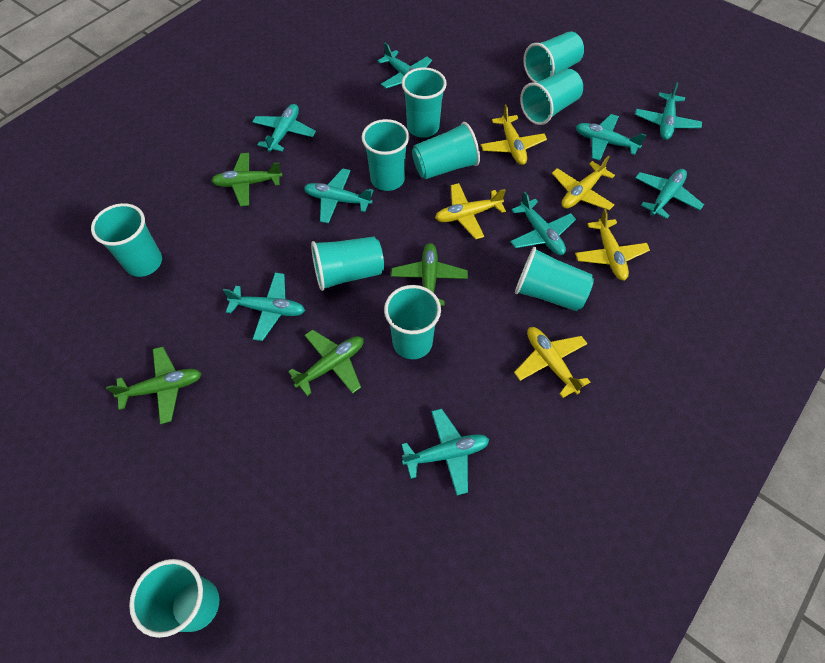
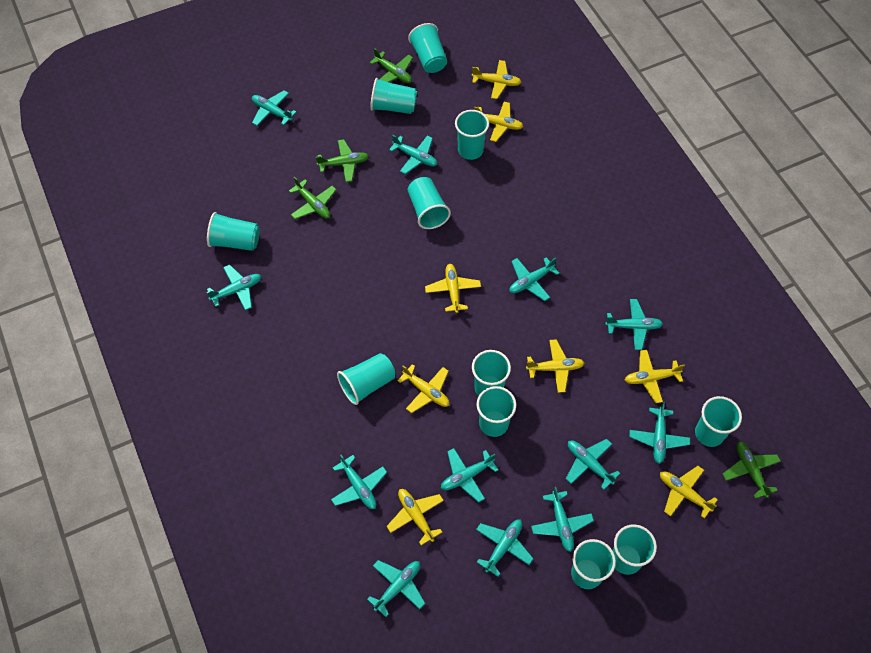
turquoise cup: [91,203,162,277] [129,559,219,638] [311,237,384,291] [361,119,409,191] [384,285,441,359] [402,67,447,138] [412,122,480,179] [515,247,594,311] [520,69,583,125] [523,32,584,83] = 10 -> [207,212,260,251] [337,353,395,405] [370,78,417,114] [408,23,447,73] [408,177,451,229] [455,110,489,160] [472,350,511,396] [477,386,516,437] [571,539,616,589] [612,524,657,575] [695,396,742,447] = 11
turquoise plane: [223,273,305,341] [252,104,316,152] [304,168,373,223] [378,42,432,88] [401,409,489,495] [510,192,576,255] [576,114,646,161] [635,82,702,140] [635,169,704,219] = 9 -> [206,264,261,310] [252,90,296,126] [331,455,387,509] [367,560,425,617] [389,135,437,174] [441,448,498,503] [476,519,533,577] [509,257,559,301] [531,487,594,552] [566,439,620,490] [605,299,663,350] [629,402,690,464] = 12
yellow plane: [435,183,506,239] [481,104,547,165] [514,327,590,398] [552,156,615,210] [575,209,650,280] = 5 -> [386,489,444,545] [397,364,450,413] [425,264,481,313] [472,60,522,99] [474,102,523,142] [526,339,584,393] [625,350,685,403] [660,466,718,518] = 8

